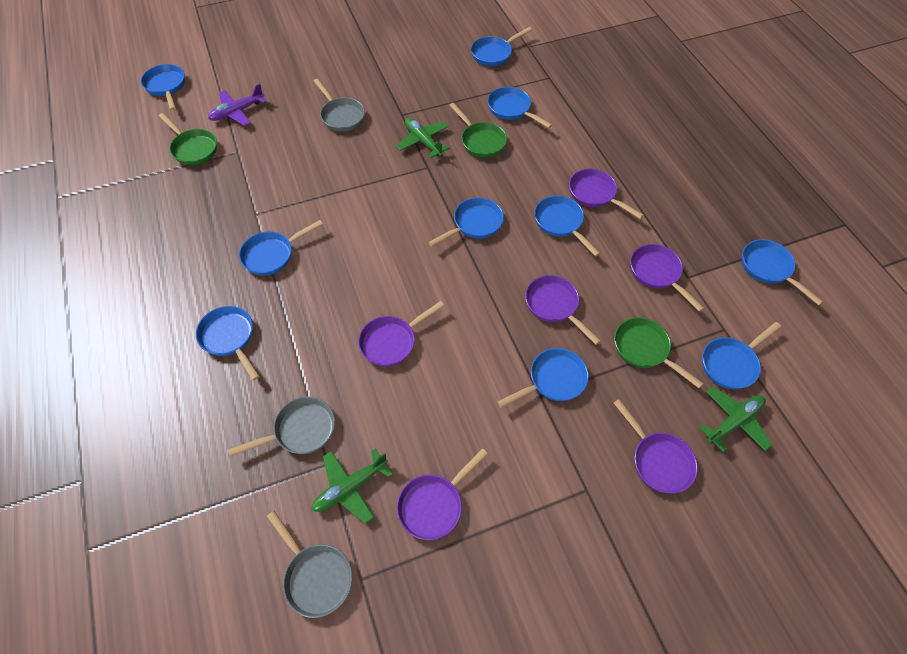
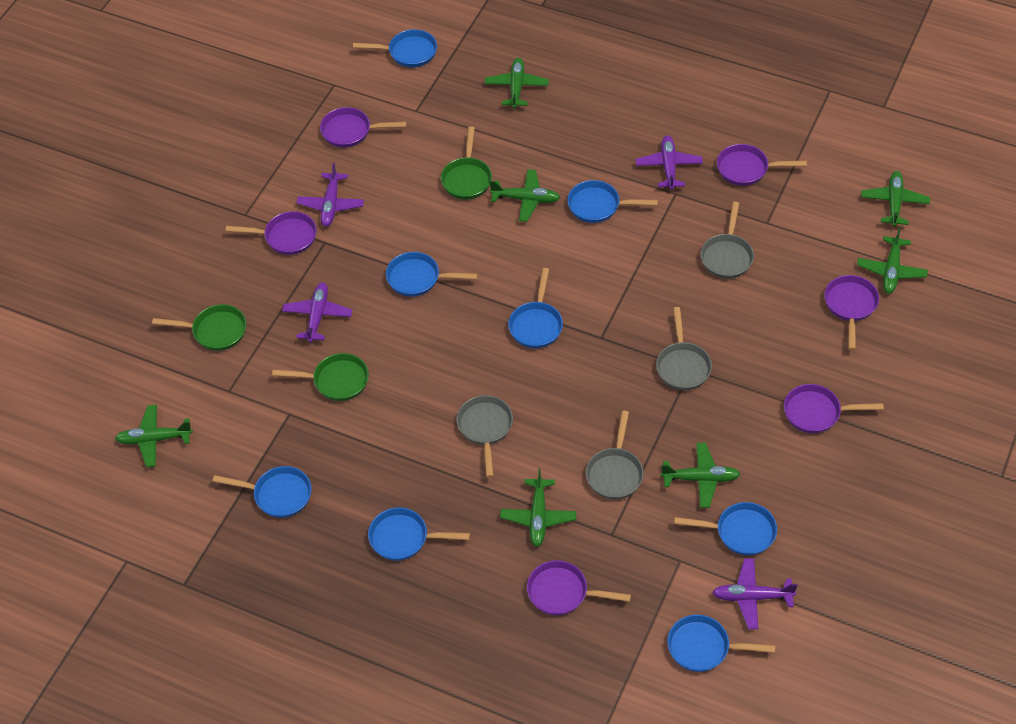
blue pan: [141,64,185,110] [196,306,260,381] [239,220,323,276] [428,197,504,247] [471,27,532,66] [488,87,552,128] [497,348,589,408] [534,196,600,256] [702,322,781,389] [742,239,823,306] = 10 -> [212,466,311,518] [353,29,437,68] [368,507,470,561] [386,252,478,297] [508,268,563,348] [567,180,658,223] [667,615,775,672] [674,502,777,556] = 8
green plane: [311,448,393,524] [396,117,450,158] [699,386,772,452] = 3 -> [115,405,193,467] [485,58,549,109] [490,169,560,222] [500,468,576,547] [661,443,740,508] [857,227,928,294] [861,171,930,227] = 7
grey pan: [228,396,335,457] [267,511,352,618] [314,79,365,132] = 3 -> [457,395,513,478] [586,411,644,500] [656,307,712,390] [700,202,754,279] = 4
purple plane: [208,84,267,126] = 1 -> [282,282,352,343] [297,162,364,227] [636,135,703,190] [712,559,798,629] = 4

